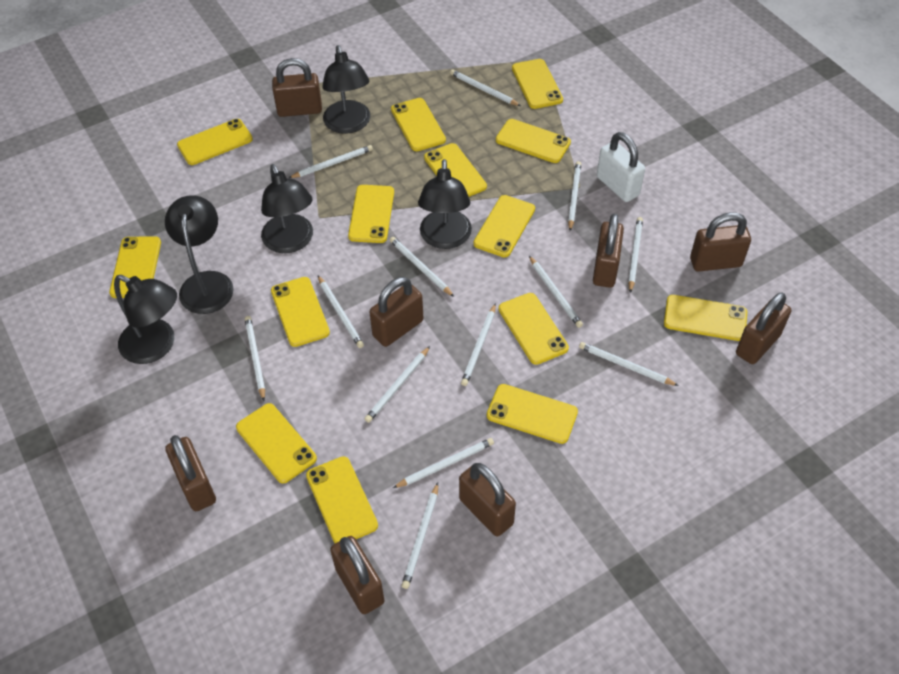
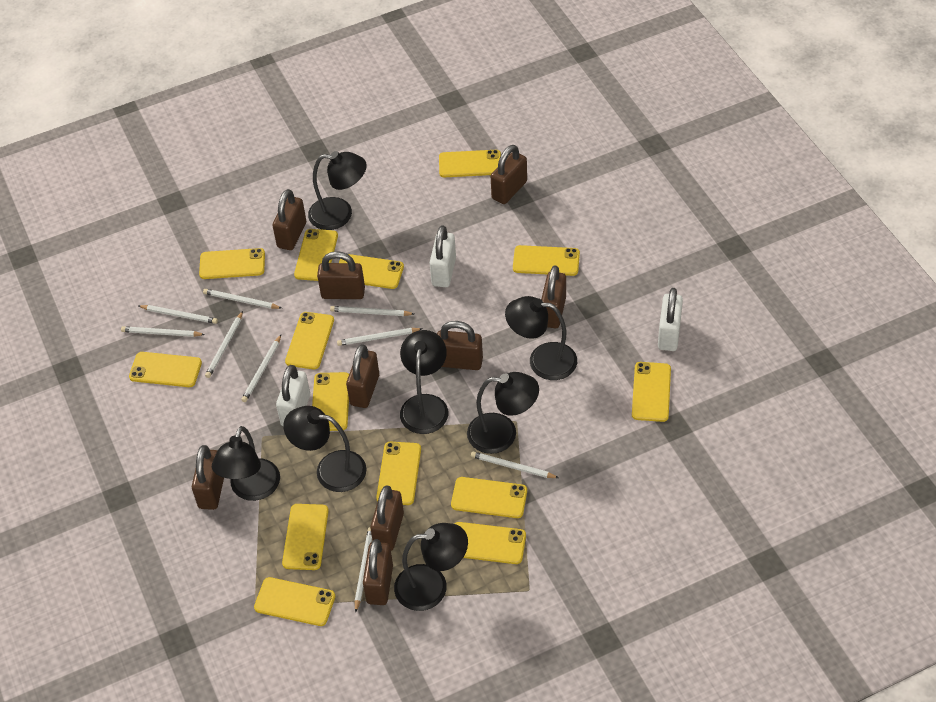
black lamp: [114,275,177,364] [165,195,234,314] [261,164,313,253] [322,45,370,134] [418,159,472,249] = 5 -> [212,426,280,501] [283,406,366,492] [308,151,367,230] [394,523,468,611] [400,330,448,434] [467,372,539,454] [505,296,577,380] = 7
brown padlock: [165,435,216,511] [272,58,322,117] [330,536,385,614] [369,277,423,347] [459,463,516,537] [593,214,624,288] [690,212,751,272] [736,293,791,364] = 8 -> [192,445,224,510] [272,189,306,250] [317,251,365,299] [346,344,379,408] [363,539,393,605] [370,486,404,551] [437,321,483,370] [491,145,527,204] [541,265,566,328] = 9
white padlock: [597,132,645,202] = 1 -> [276,365,310,426] [429,225,456,287] [658,288,683,351] = 3
white pencil: [245,316,265,401] [289,145,373,178] [318,276,364,348] [365,346,430,423] [390,237,454,297] [393,438,494,488] [401,483,438,589] [450,69,521,106] [461,303,496,386] [529,256,583,328] [568,161,581,231] [579,342,679,386] [628,217,643,293] = 13 -> [121,326,205,337] [139,305,218,324] [203,289,282,309] [205,311,243,378] [241,335,281,402] [330,306,414,316] [337,328,423,346] [355,527,372,613] [471,452,559,478] = 9

